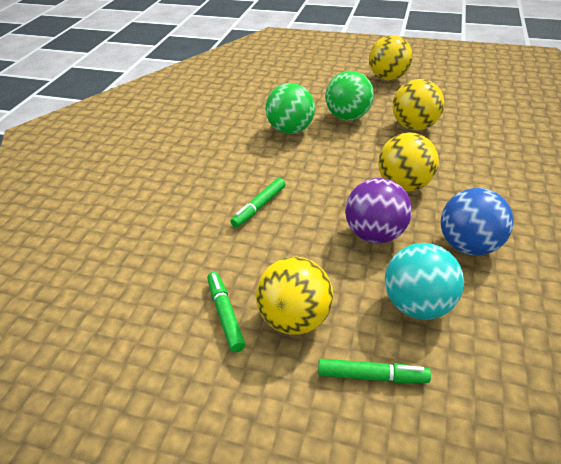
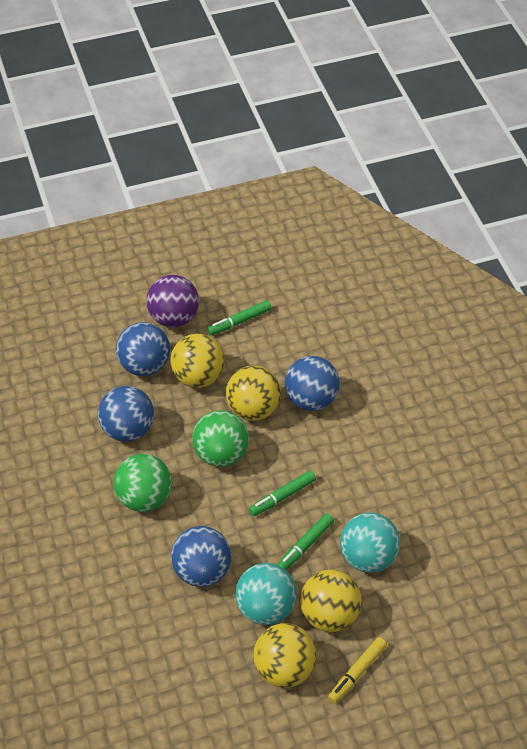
blue ball: [441,188,514,256] = 1 -> [98,386,154,442] [116,322,170,376] [171,526,231,587] [285,356,340,411] = 4
turquoise ball: [385,243,464,320] = 1 -> [235,563,297,625] [340,513,400,573] = 2
yellow marker: none = 0 -> [328,637,387,703] = 1

